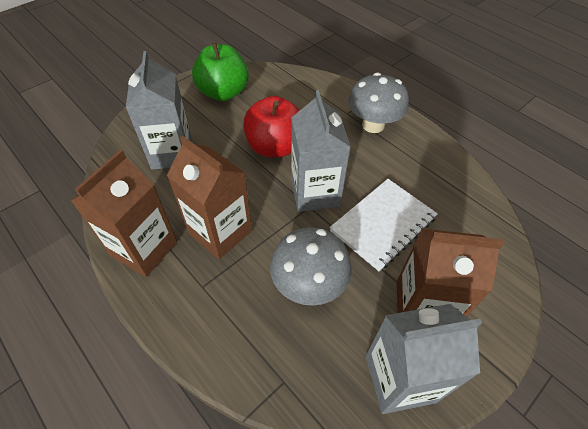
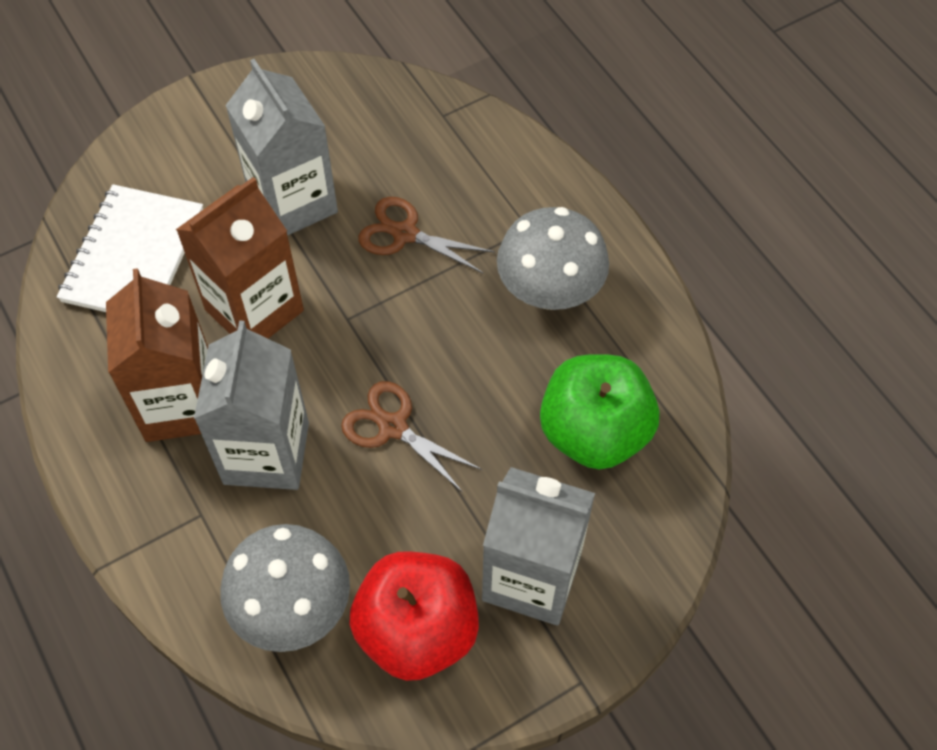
brown carton: [71,149,177,277] [167,135,252,259] [397,228,504,317] = 3 -> [106,268,208,442] [176,177,304,338] = 2
brown scissors: none = 0 -> [341,381,482,493] [358,197,495,274] = 2

